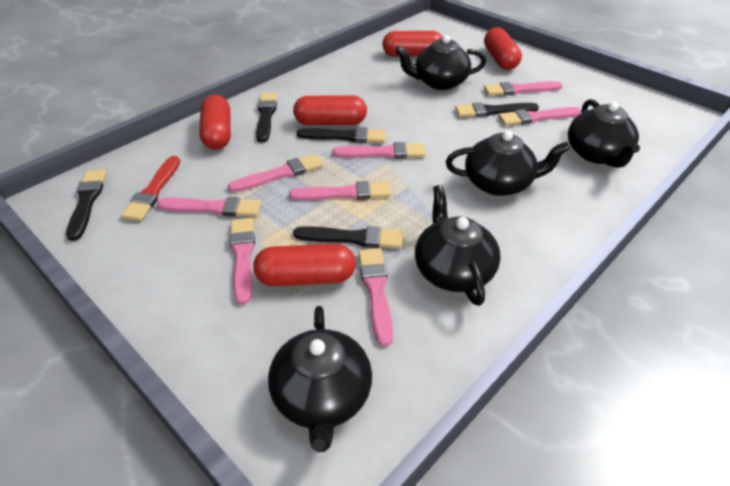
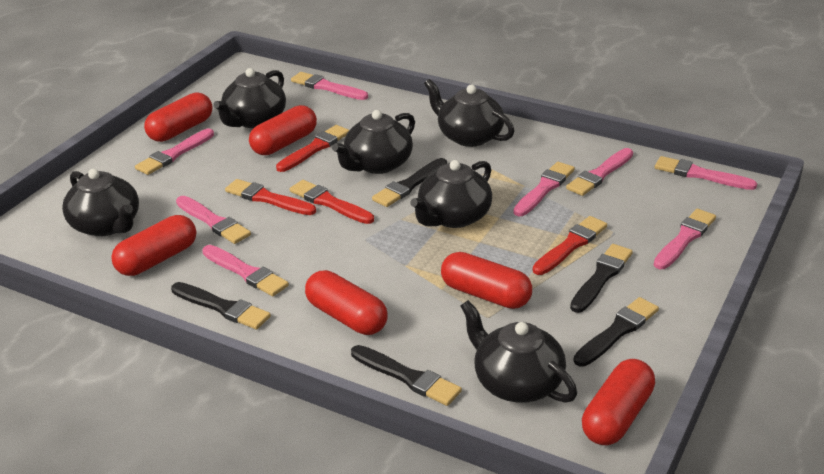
black teapot: [268,306,372,452] [395,35,486,90] [415,185,501,306] [446,130,570,196] [568,99,640,168] = 5 -> [62,169,139,236] [213,68,286,128] [332,110,415,174] [410,160,492,228] [424,79,514,147] [461,300,577,403] = 6
red brush: [121,156,180,221] = 1 -> [225,179,316,215] [276,125,349,172] [290,180,374,224] [533,216,607,275] = 4
red capsule: [199,95,231,150] [253,244,356,286] [293,95,367,125] [383,31,442,57] [484,27,522,70] = 5 -> [111,215,196,276] [144,92,212,142] [249,105,317,155] [305,270,388,335] [441,252,532,309] [582,359,655,445] = 6

